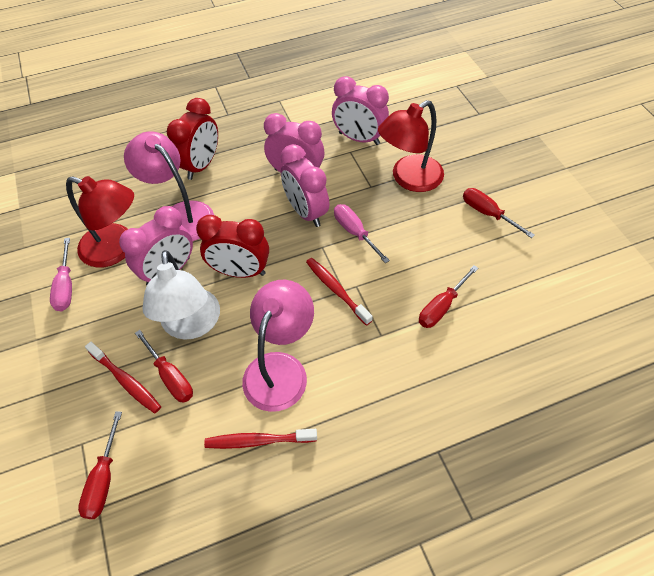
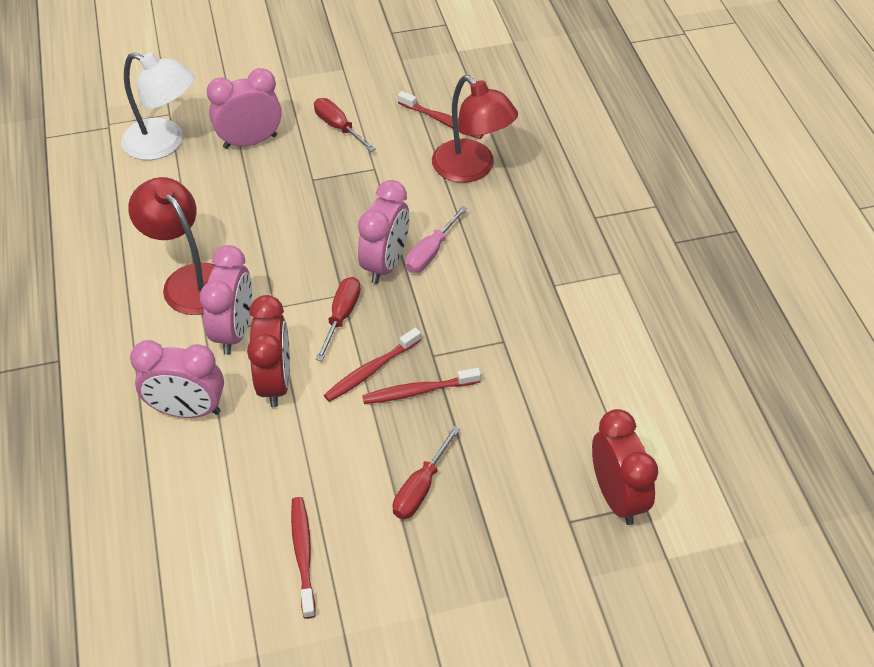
pink lamp: [124,131,214,241] [242,280,314,412] = 2 -> none = 0
pink screwdriver: [50,238,72,311] [334,204,390,263] = 2 -> [405,206,467,273] = 1
red screwdriver: [78,411,122,519] [135,330,193,403] [419,265,478,328] [463,188,535,238] = 4 -> [314,98,376,152] [316,277,361,361] [393,426,460,519] = 3
red toothbrush: [85,342,161,413] [204,429,317,449] [306,258,373,326] = 3 -> [291,497,316,619] [324,328,421,402] [362,368,481,404] [398,91,483,139] = 4

